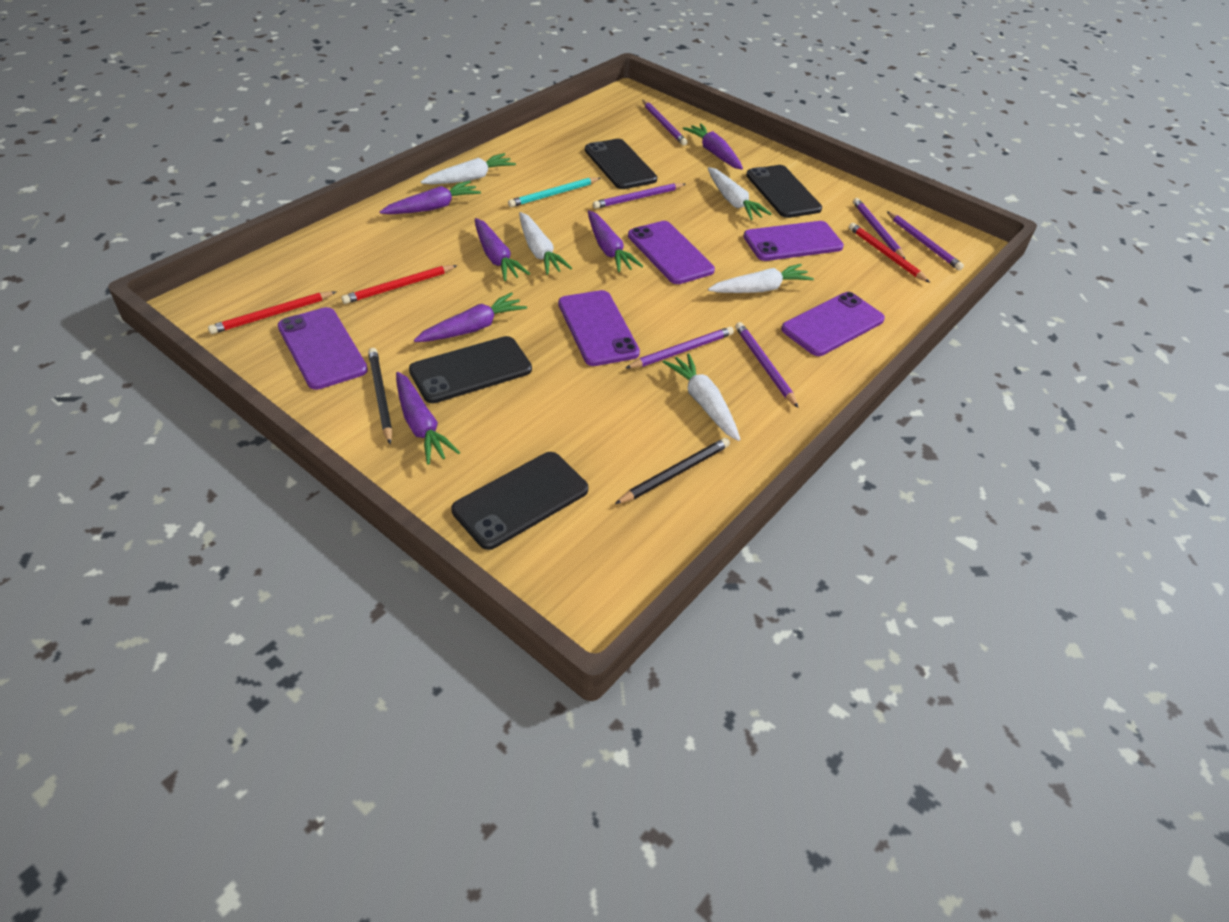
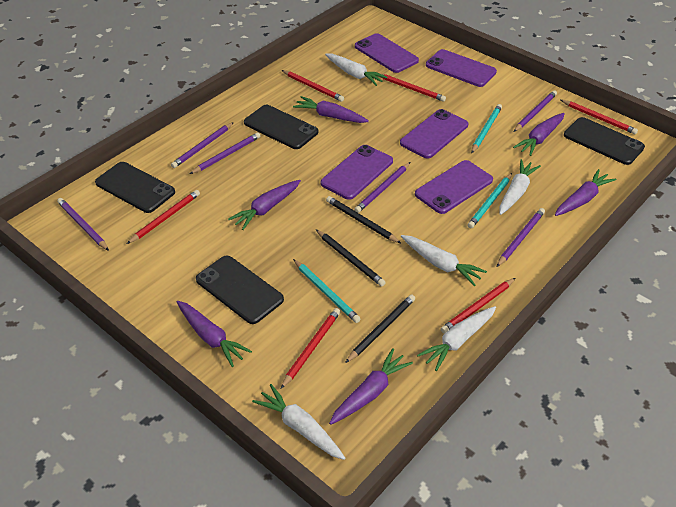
black pencil: [368,348,393,444] [615,438,730,504] = 2 -> [316,230,386,286] [326,196,401,243] [345,294,415,363] = 3
red pencil: [208,291,337,334] [341,265,457,304] [849,223,930,283] = 3 -> [127,190,200,244] [281,308,341,389] [282,70,344,102] [380,73,446,102] [441,278,515,334] [561,100,638,134] = 6
turquoise pencil: [508,177,600,207] = 1 -> [293,259,360,323] [468,173,512,228] [471,104,502,153] = 3

